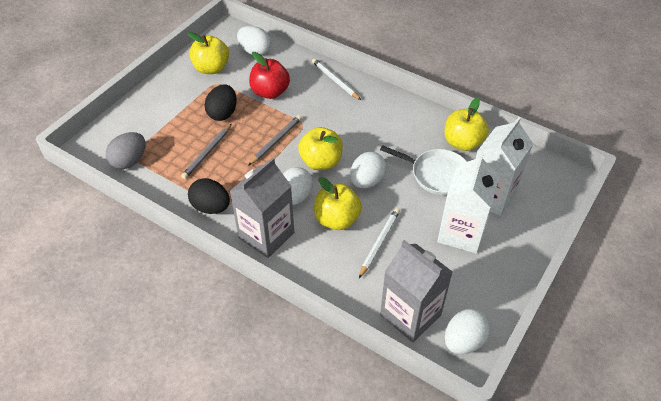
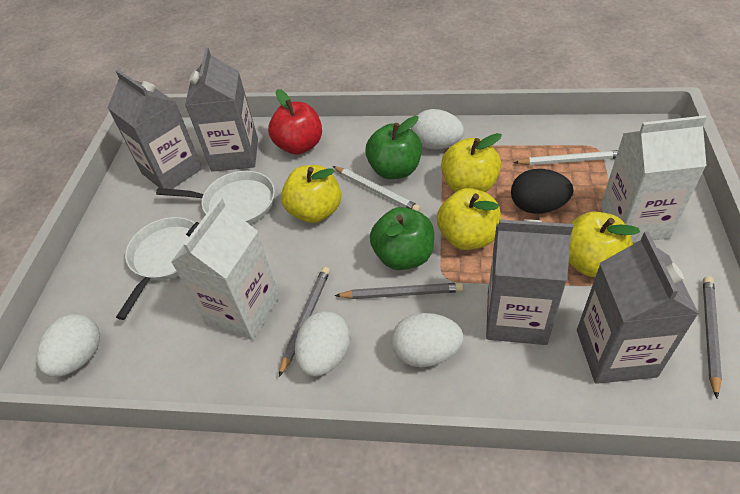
black egg: [188,178,230,214] [204,84,237,121] = 2 -> [511,169,573,214] = 1
green apple: none = 0 -> [365,116,422,179] [370,207,434,270] = 2
grey carton: [230,157,294,258] [380,240,452,343] = 2 -> [108,70,202,189] [185,48,258,172] [486,219,573,345] [577,231,699,384] = 4
grey egg: [106,132,146,169] = 1 -> none = 0
grey pencil: [181,124,232,179] [248,115,302,166] = 2 -> [279,267,330,377] [335,283,463,299] [703,276,722,398] = 3
white pan: [380,145,467,195] = 1 -> [116,217,195,320] [156,171,275,224] = 2

